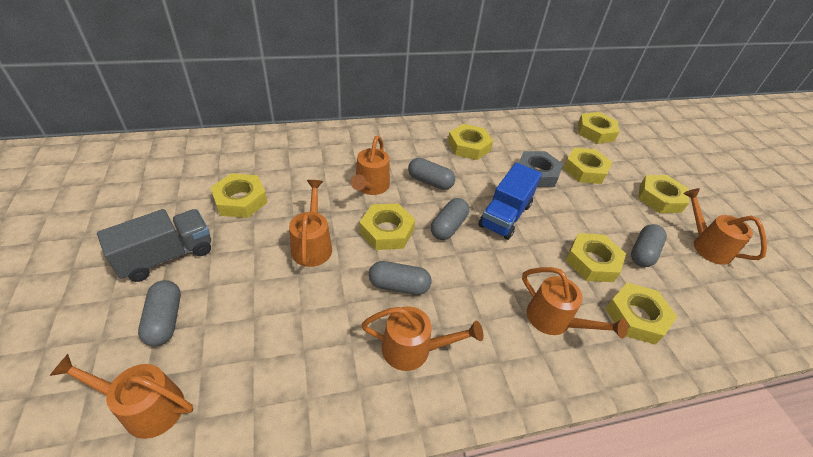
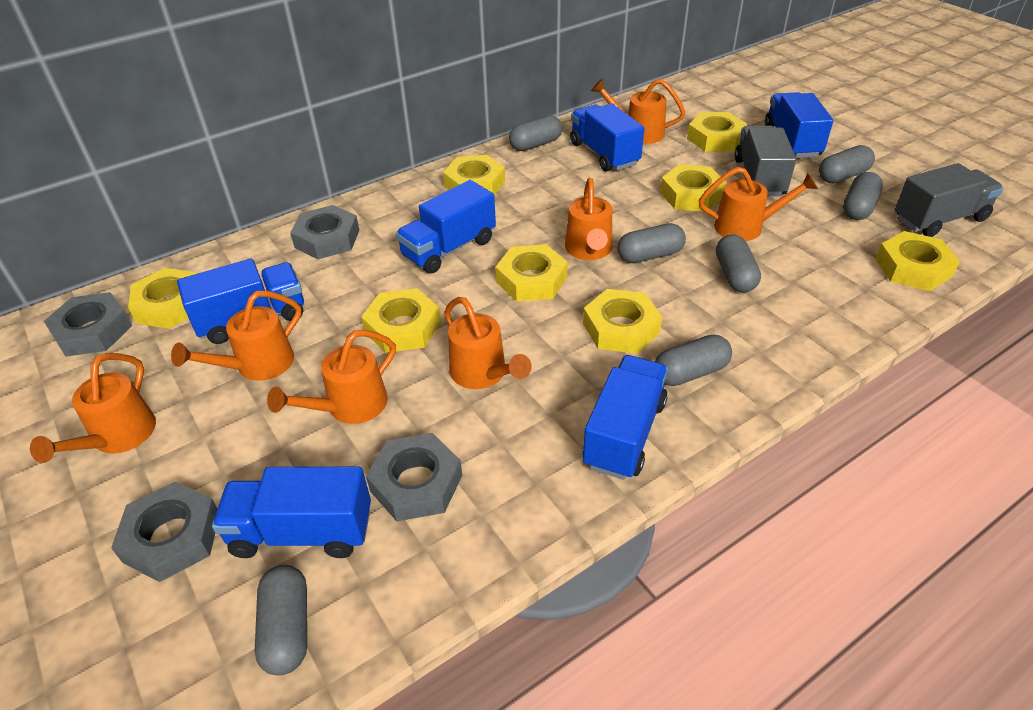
blue truck: [478,162,542,240] = 1 -> [177,259,304,344] [212,467,371,558] [396,180,496,274] [570,103,644,172] [583,355,668,480] [765,92,833,158] = 6
grey capsule: [138,280,181,346] [369,261,431,295] [408,158,455,190] [431,198,469,240] [631,224,667,267] = 5 -> [255,565,307,676] [509,115,562,151] [618,223,686,263] [655,335,732,386] [716,234,761,293] [819,145,875,183] [843,172,883,220] = 7
grey nut: [519,151,563,187] = 1 -> [44,292,132,357] [111,482,217,582] [290,205,360,259] [366,433,462,521] = 4
grey truck: [97,209,211,282] = 1 -> [735,125,796,196] [895,163,1004,237] = 2
orange watering can: [49,354,193,439] [289,180,332,267] [351,136,390,195] [362,306,484,371] [522,267,628,339] [683,188,767,265] = 6 -> [30,353,156,463] [171,291,301,381] [267,330,396,424] [444,297,532,389] [565,178,612,260] [591,79,685,144] [699,167,818,241] = 7

